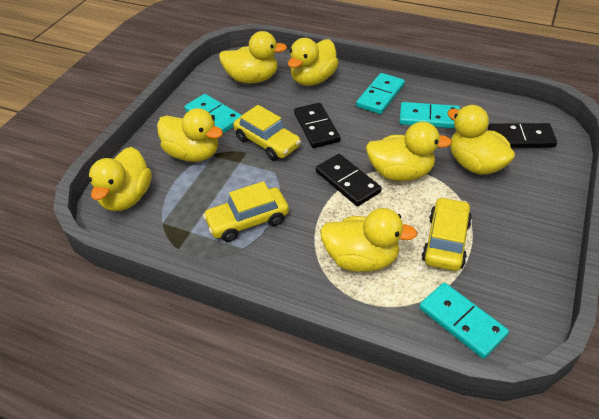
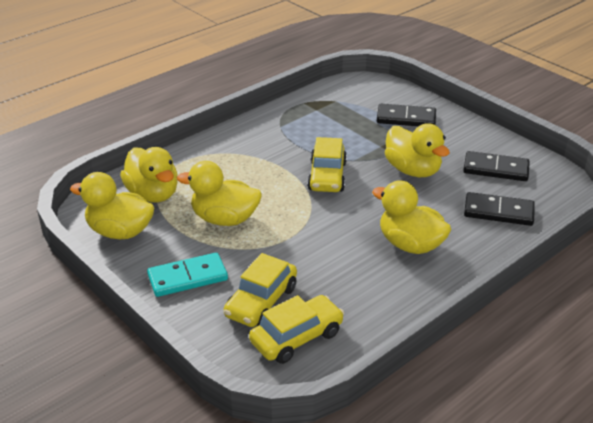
turquoise domino: [184,94,242,134] [356,73,405,114] [399,102,460,128] [419,283,509,359] = 4 -> [147,253,228,297] = 1
yellow duck: [89,147,152,211] [157,108,223,162] [219,31,287,83] [288,38,339,86] [320,208,418,272] [366,122,452,181] [447,105,515,175] = 7 -> [70,172,155,239] [120,147,178,202] [177,161,262,226] [372,180,451,254] [385,123,450,177] = 5

